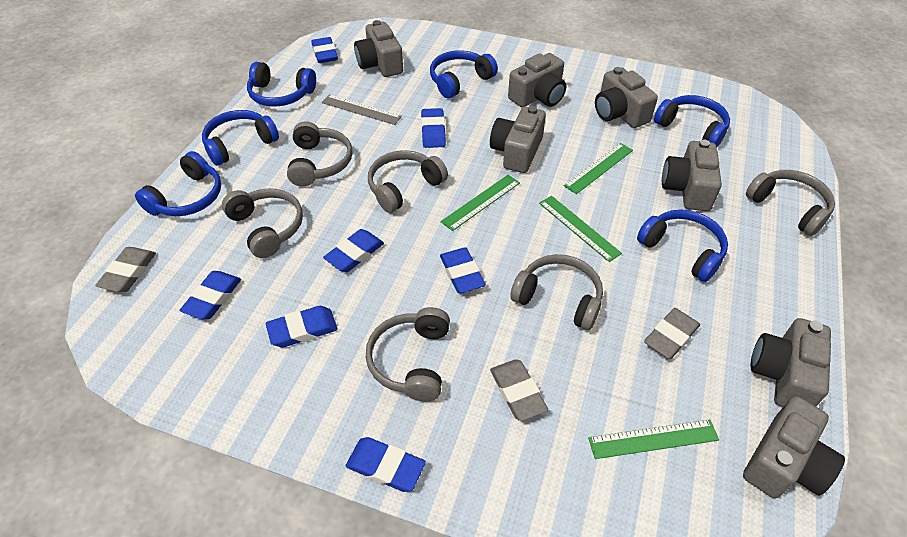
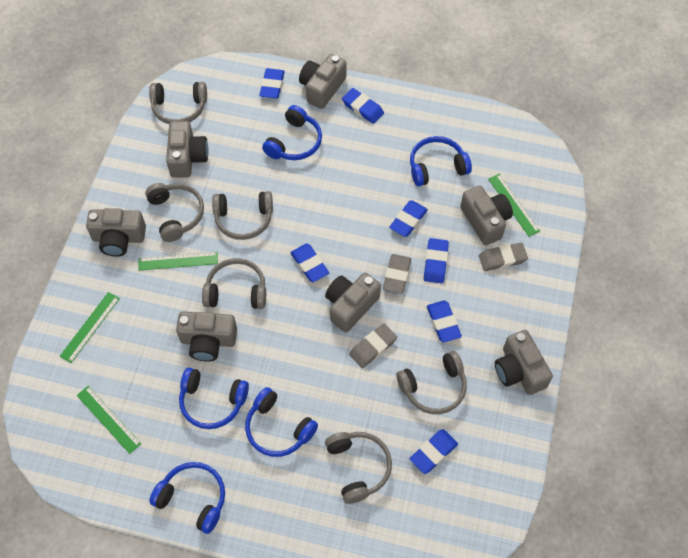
blue headphones: [135,151,221,216] [202,110,279,166] [247,62,316,107] [430,50,498,98] [637,209,728,282] [654,95,730,147] = 6 -> [149,462,225,534] [179,368,249,429] [245,387,318,457] [262,105,322,160] [410,136,472,186] = 5
grey ruler: [322,94,402,125] = 1 -> none = 0

